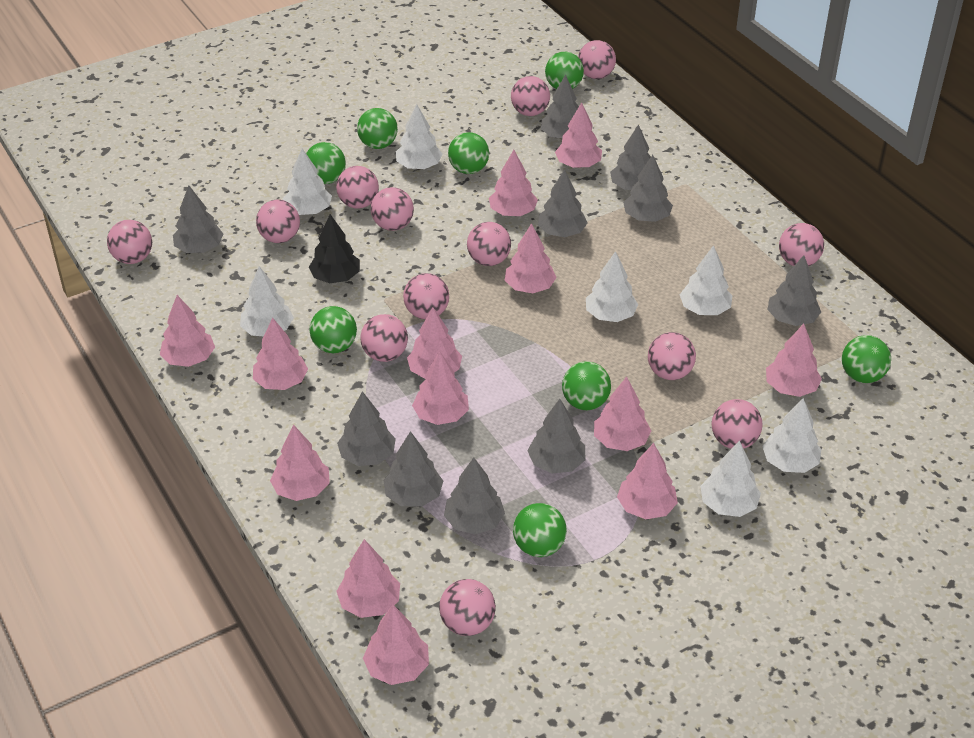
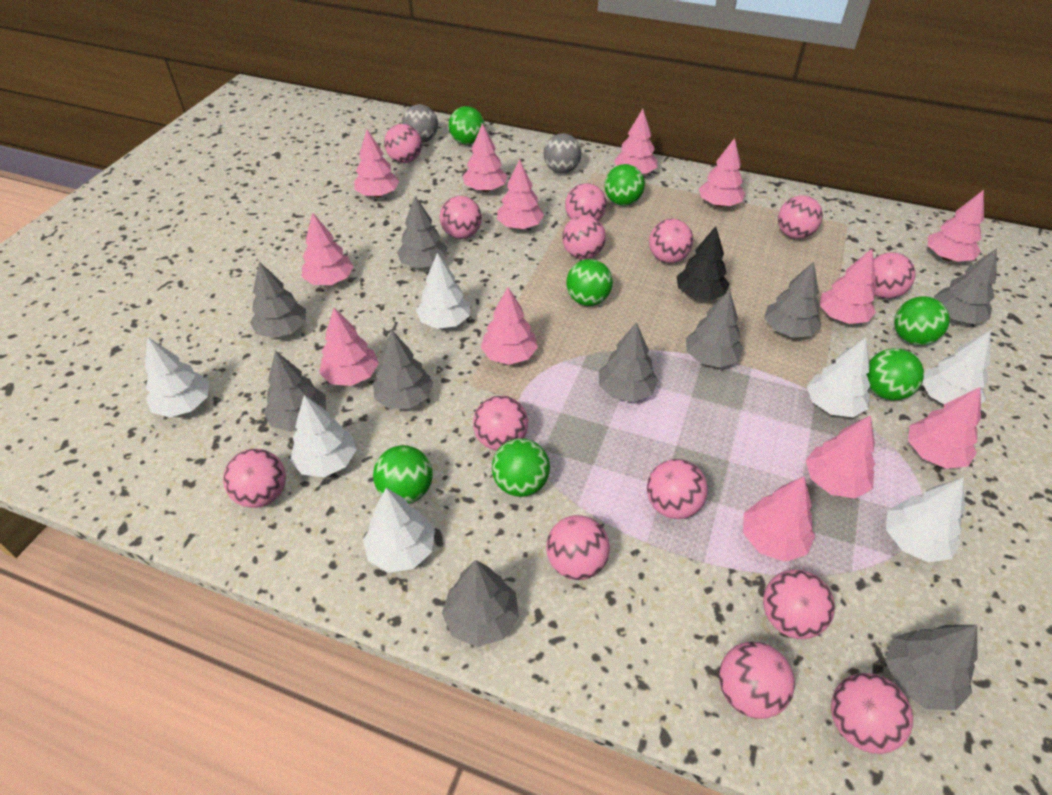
green ball: [306,142,346,184] [309,306,357,353] [357,108,398,149] [448,132,489,174] [513,503,567,557] [545,52,584,89] [562,361,611,410] [842,335,891,383] = 8 -> [373,445,433,504] [449,106,485,145] [492,438,550,497] [566,259,613,306] [605,164,645,206] [866,348,924,400] [894,296,950,345] = 7
grey ball: none = 0 -> [402,104,438,143] [544,133,581,173] = 2
pink ball: [107,220,152,264] [256,200,300,243] [336,166,379,208] [360,314,408,362] [371,187,414,231] [403,273,449,319] [439,579,496,636] [467,222,511,266] [511,76,550,116] [578,40,616,79] [648,332,696,380] [711,399,763,449] [779,223,824,266] = 13 -> [223,449,286,508] [384,124,422,163] [440,196,482,239] [473,396,528,451] [546,515,610,580] [562,215,606,259] [565,183,606,220] [647,459,708,519] [649,219,693,263] [719,642,795,719] [763,569,835,639] [778,195,823,239] [831,673,913,754] [872,252,915,299] = 14

